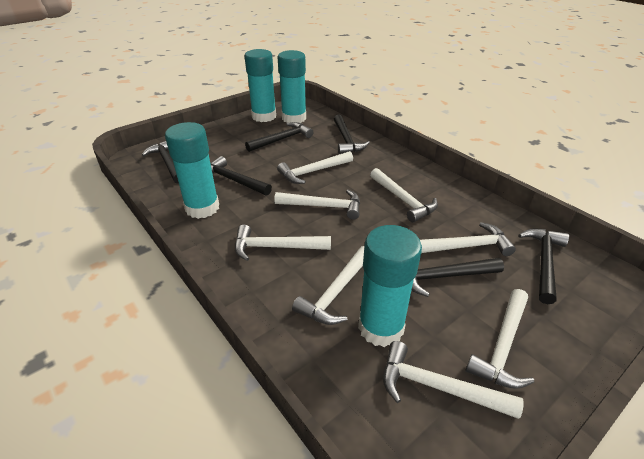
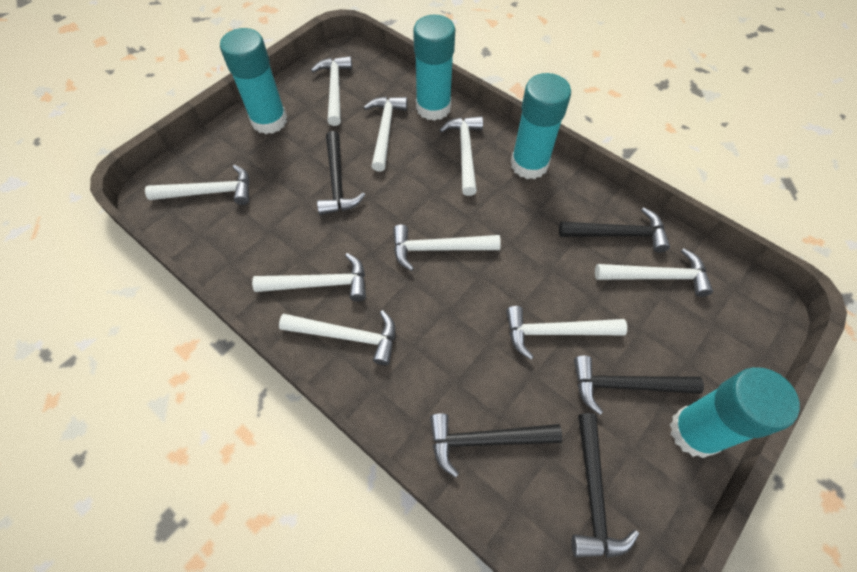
black hammer: [142,141,179,184] [210,156,272,195] [245,122,313,152] [334,115,370,154] [412,258,504,297] [519,229,569,304] = 6 -> [317,131,365,215] [430,413,562,478] [559,207,670,253] [571,413,639,558] [574,356,704,415] = 5
white hammer: [235,225,331,261] [274,190,360,220] [277,151,353,184] [292,246,364,325] [370,168,438,223] [383,341,524,419] [420,222,516,256] [465,289,534,389] = 8 -> [145,165,250,205] [252,253,366,301] [279,310,395,365] [311,56,352,126] [364,97,408,172] [393,225,501,271] [439,116,483,196] [506,306,627,360] [595,248,713,297] = 9

